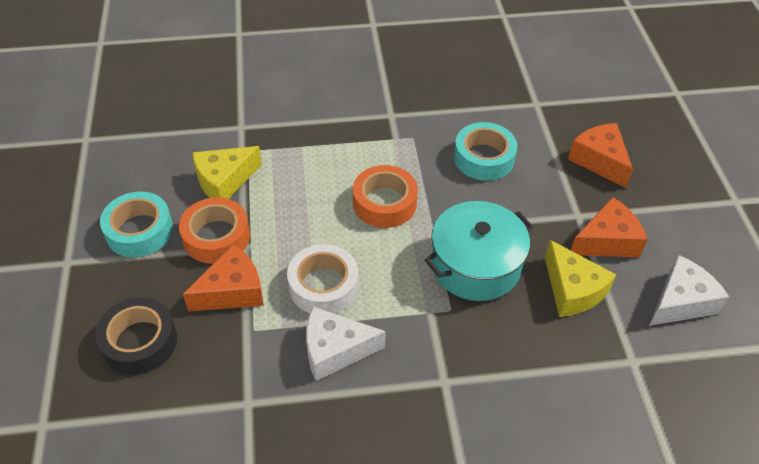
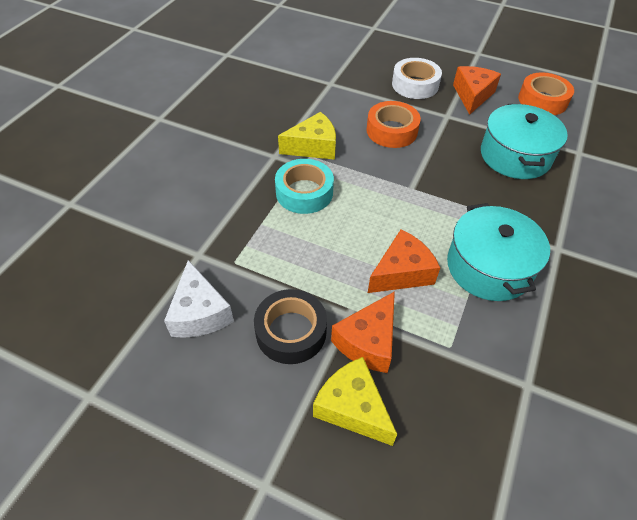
turquoise pot: [425,201,534,301] = 1 -> [447,203,550,301] [481,104,568,179] = 2
turquoise tape: [100,192,173,257] [454,122,517,181] = 2 -> [275,159,334,214] = 1
white cheese: [306,307,386,381] [649,255,729,326] = 2 -> [164,260,234,338] = 1

